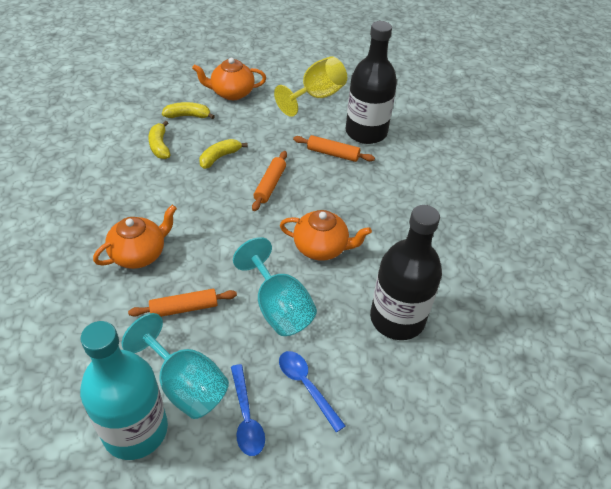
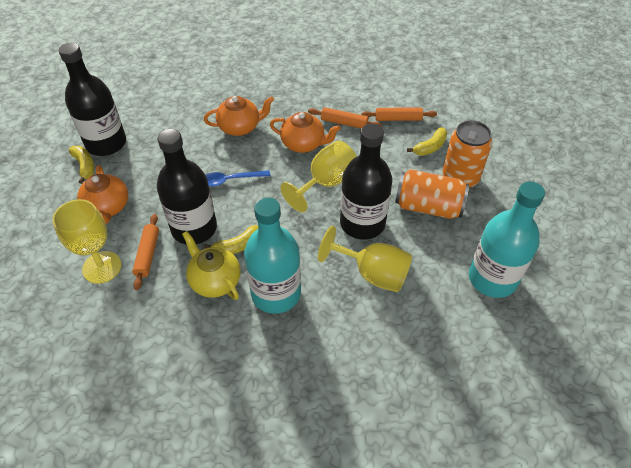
black bottle: [346,21,397,144] [370,205,442,340] = 2 -> [59,43,126,156] [157,129,217,245] [340,124,392,240] = 3
blue spoon: [231,364,265,456] [279,351,346,432] = 2 -> [206,170,270,187] = 1
orange can: none = 0 -> [395,169,469,219] [442,120,492,188] = 2
turquoise bottle: [80,321,168,460] = 1 -> [244,197,301,314] [469,181,545,298] = 2
turquoise goblet: [122,313,229,419] [233,237,317,336] = 2 -> none = 0
yellow goblet: [274,56,347,117] = 1 -> [52,199,122,284] [280,140,357,213] [318,226,412,292] = 3
yellow teapot: none = 0 -> [182,231,241,300] = 1

